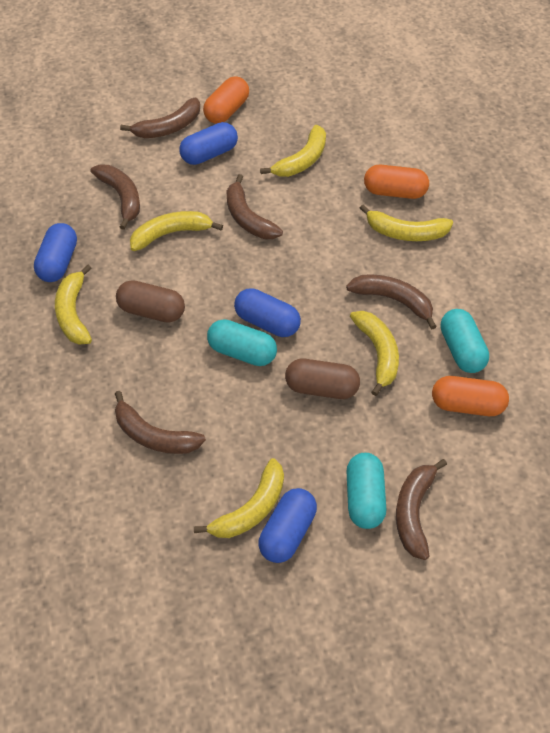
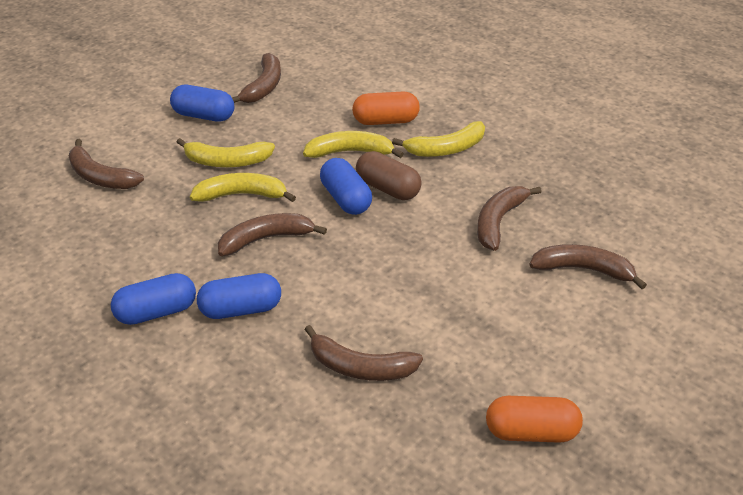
brown capsule: [116,280,185,323] [285,359,360,399] = 2 -> [356,151,422,200] = 1
orange capsule: [203,76,249,124] [364,165,429,199] [432,376,509,416] = 3 -> [352,91,420,125] [486,396,583,443] = 2
turquoise capsule: [207,319,277,366] [346,453,387,529] [441,309,489,373] = 3 -> none = 0
yellow banana: [55,264,92,345] [130,211,223,251] [194,458,284,538] [260,125,326,177] [350,311,399,396] [360,204,453,241] = 6 -> [177,138,275,167] [190,173,296,202] [303,131,404,158] [392,121,485,157] = 4

